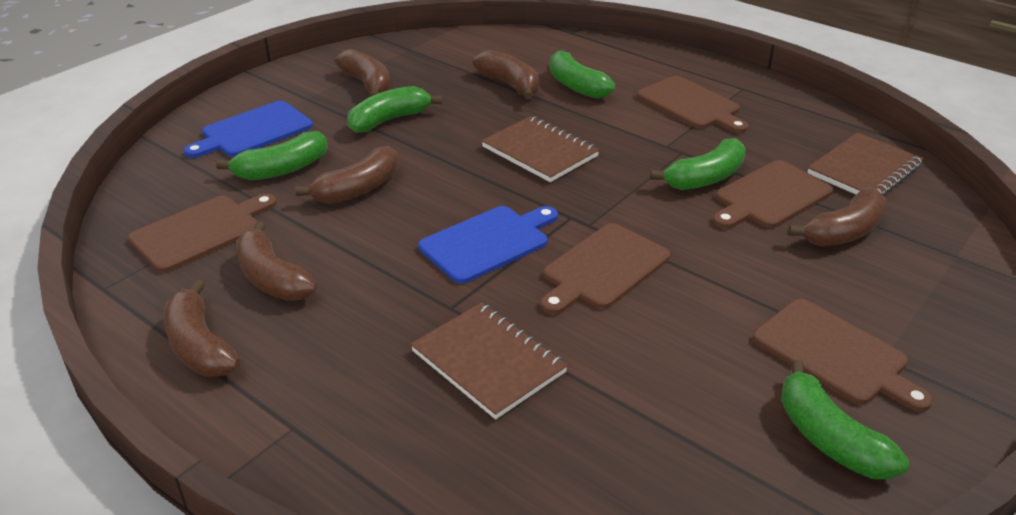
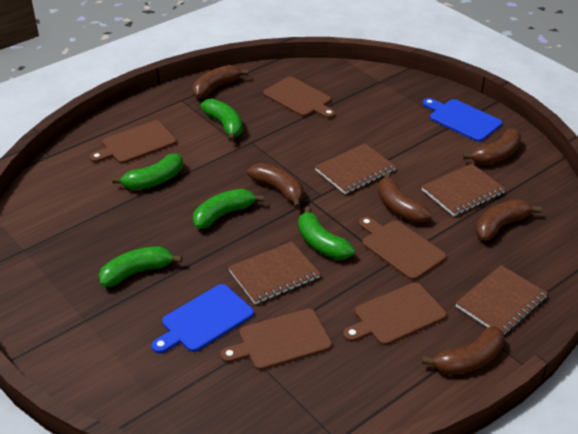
brown notebook: [411,302,568,420] [481,116,599,182] [807,132,924,196] = 3 -> [228,242,320,305] [315,143,396,194] [421,164,506,216] [456,265,548,335] = 4

